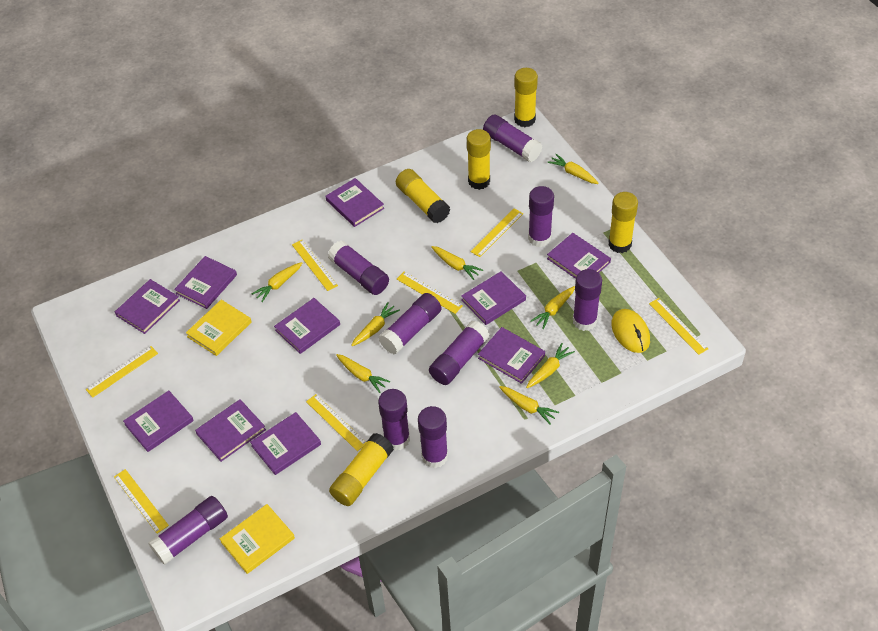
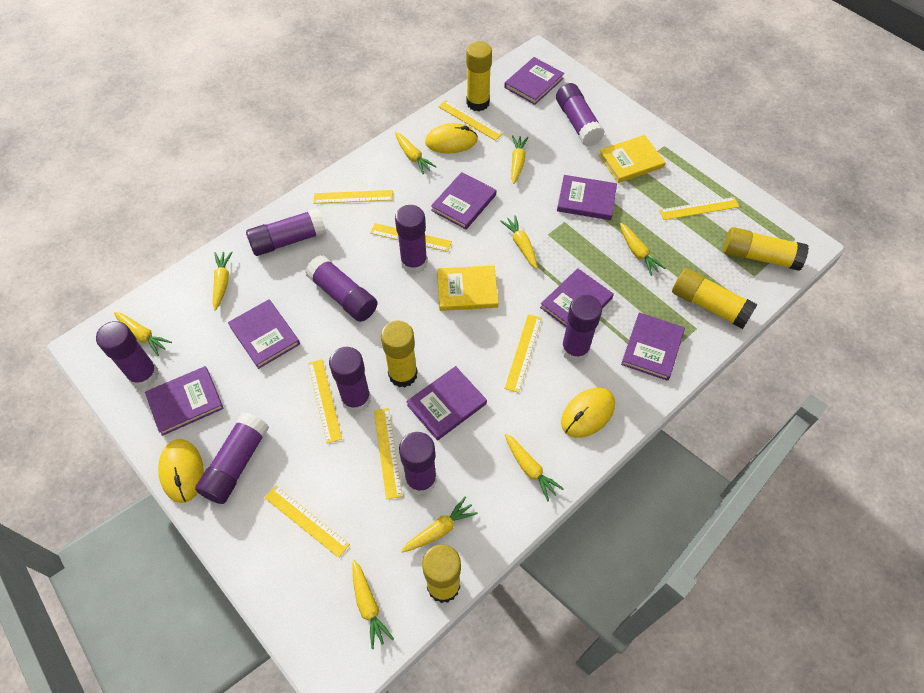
purple book: [115,279,180,334] [123,390,194,452] [174,256,237,309] [195,399,266,462] [250,412,321,475] [274,298,340,354] [325,178,384,227] [461,271,526,325] [478,327,545,384] [547,233,611,279] = 10 -> [145,366,224,436] [228,299,300,369] [406,366,487,440] [431,172,496,229] [504,57,564,105] [540,268,614,327] [557,175,617,220] [621,312,685,381] = 8
yellow carrot: [252,262,302,302] [336,354,390,393] [351,302,400,346] [431,246,483,280] [499,386,559,424] [526,343,575,388] [530,286,575,329] [547,154,599,184] = 8 -> [114,312,172,356] [212,251,233,311] [352,560,394,649] [395,132,437,174] [401,496,478,552] [500,215,537,269] [505,434,564,502] [511,135,529,184] [620,223,666,276] = 9
yellow mouse: [611,309,650,353] = 1 -> [158,439,204,503] [425,123,478,154] [561,388,615,438] = 3
yellow ruler: [86,346,158,398] [114,469,169,534] [292,240,338,291] [306,394,367,451] [397,272,463,314] [470,208,523,257] [649,298,708,355] = 7 -> [265,486,350,558] [308,359,342,443] [314,190,393,204] [370,223,452,252] [374,408,402,499] [438,100,503,141] [504,314,542,393] [659,197,739,220] = 8

